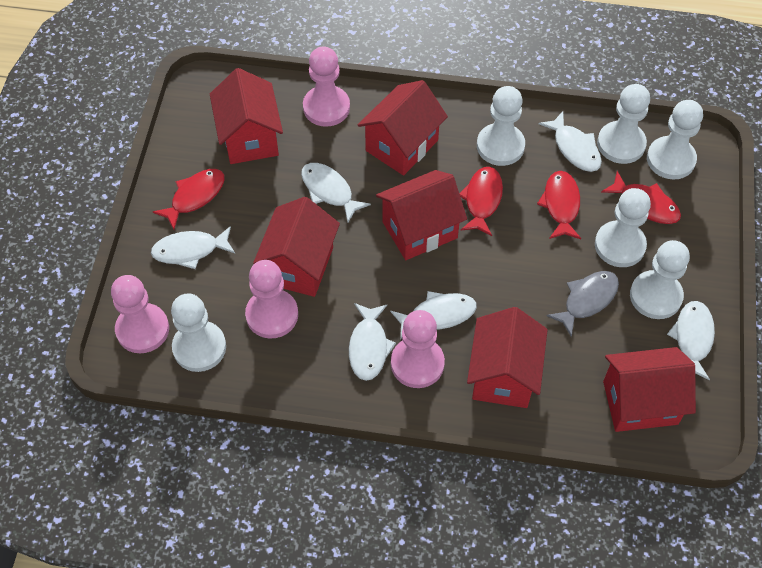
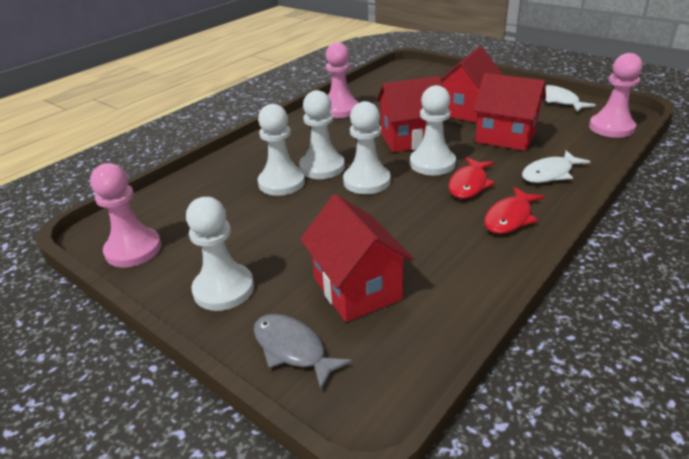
pink pawn: [111,275,169,353] [245,260,298,338] [303,46,350,127] [391,310,445,388] = 4 -> [90,163,161,267] [326,42,359,118] [589,53,642,138] = 3
red fish: [153,169,225,230] [459,167,503,236] [537,171,581,239] [601,171,681,224] = 4 -> [449,157,495,199] [484,187,545,234] = 2
red house: [210,68,283,164] [253,197,340,297] [358,80,448,176] [376,170,467,260] [467,307,548,408] [603,347,696,432] = 6 -> [300,194,414,322] [376,76,442,152] [441,46,503,123] [473,73,546,151] = 4
white fish: [151,226,235,269] [301,163,371,222] [349,303,396,381] [390,291,477,340] [539,111,602,172] [667,301,715,381] = 6 -> [522,150,590,183] [545,85,596,112] = 2
white pawn: [171,293,226,372] [477,86,525,166] [595,188,651,267] [597,84,650,164] [630,240,690,319] [647,100,703,180] = 6 -> [186,197,254,311] [258,104,305,196] [300,90,345,179] [343,101,391,194] [410,85,456,175] = 5

